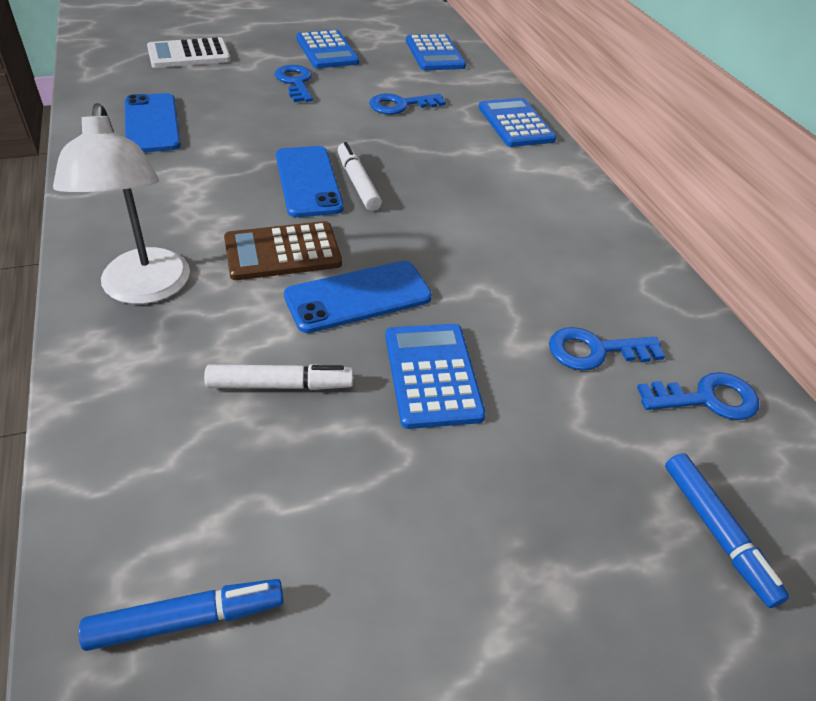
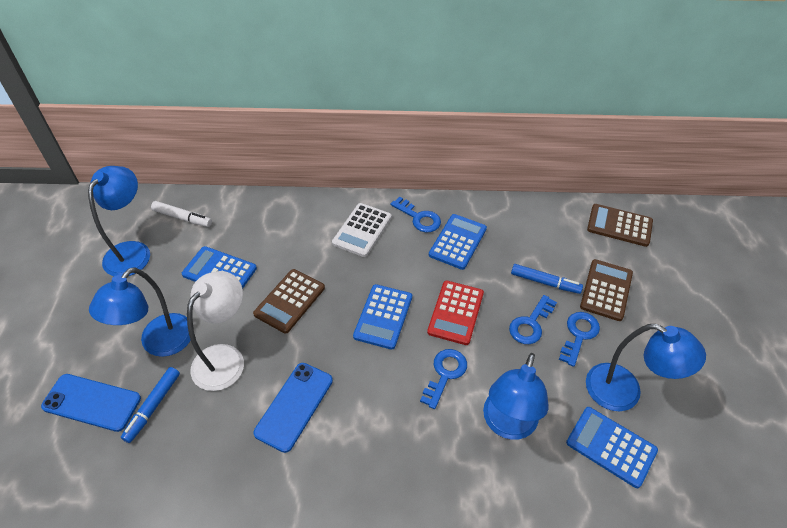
blue lamp: none = 0 -> [88,166,150,276] [89,267,191,357] [483,353,549,440] [586,324,706,411] = 4
blue phone: [125,93,181,152] [276,146,344,217] [284,261,432,333] = 3 -> [41,374,141,432] [253,363,333,453] = 2
brown calculator: [224,221,342,280] = 1 -> [253,269,325,334] [580,259,633,321] [587,204,653,247] = 3
red calculator: none = 0 -> [427,280,484,345] = 1
white marker: [204,364,353,390] [338,142,382,211] = 2 -> [151,201,212,227] = 1

